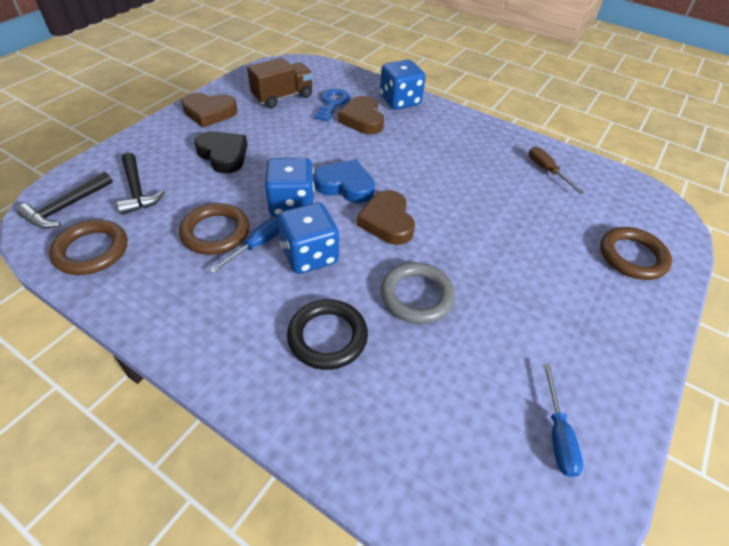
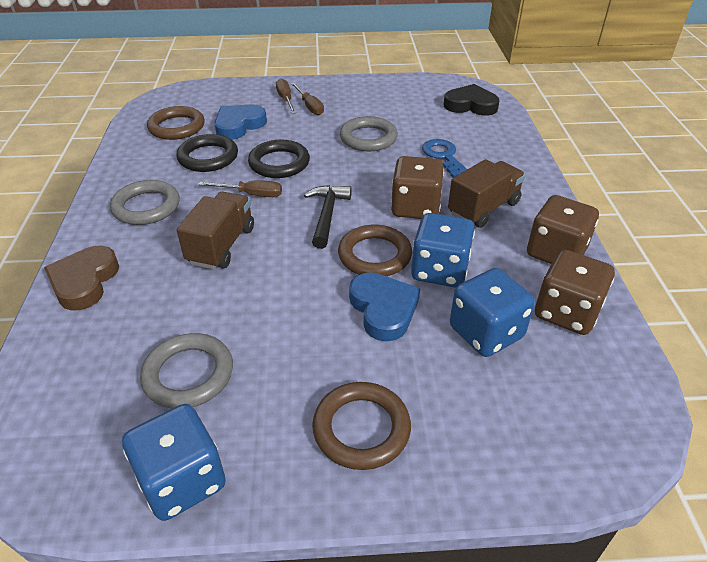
black hammer: [16,171,113,229] [117,153,165,215] = 2 -> [304,185,352,249] = 1
black ring: [287,299,368,370] = 1 -> [177,134,238,172] [248,140,310,178] = 2
blue heart: [314,159,375,203] = 1 -> [214,104,267,140] [349,272,420,342] = 2
blue screwdriver: [209,218,279,273] [543,364,583,477] = 2 -> none = 0
brown dice: none = 0 -> [391,156,444,219] [527,195,599,264] [535,250,615,335] = 3
brown heart: [181,93,237,127] [338,96,384,135] [357,190,415,245] = 3 -> [44,246,119,311] = 1
brown screwdriver: [529,147,585,194] = 1 -> [198,180,282,197] [276,79,296,114] [291,83,324,115] = 3
brown truck: [247,57,313,108] = 1 -> [177,192,254,269] [448,159,525,228] = 2
grey ring: [381,262,455,324] = 1 -> [110,180,180,225] [140,333,233,409] [340,116,398,151] = 3

